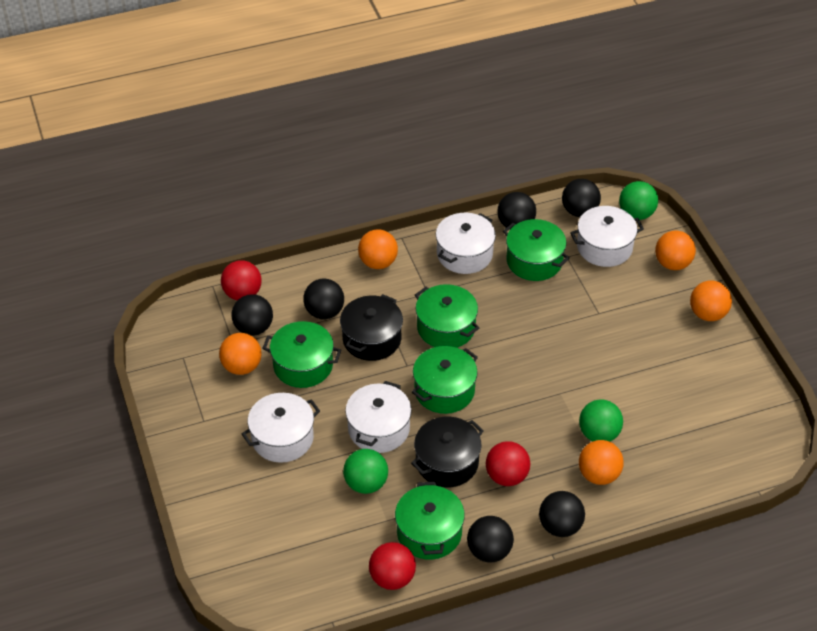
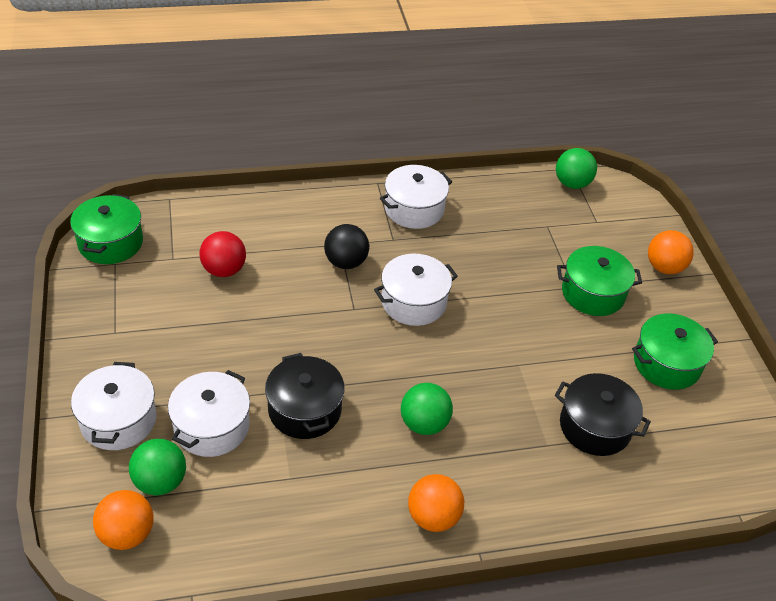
black ball: [232,294,273,336] [303,279,344,319] [467,516,514,563] [497,192,536,229] [539,491,585,537] [562,179,601,217] = 6 -> [324,224,369,269] = 1
green pot: [262,321,341,388] [395,482,465,560] [412,346,478,414] [415,284,479,348] [503,219,570,281] = 5 -> [70,194,143,264] [557,246,642,316] [632,314,718,390] = 3
orange ball: [219,333,262,375] [358,229,398,269] [579,440,624,485] [655,231,696,270] [690,281,732,321] = 5 -> [93,490,154,550] [408,474,464,532] [648,230,694,274] = 3
red ball: [221,260,261,301] [369,542,416,590] [486,441,530,486] = 3 -> [200,231,246,277] = 1

